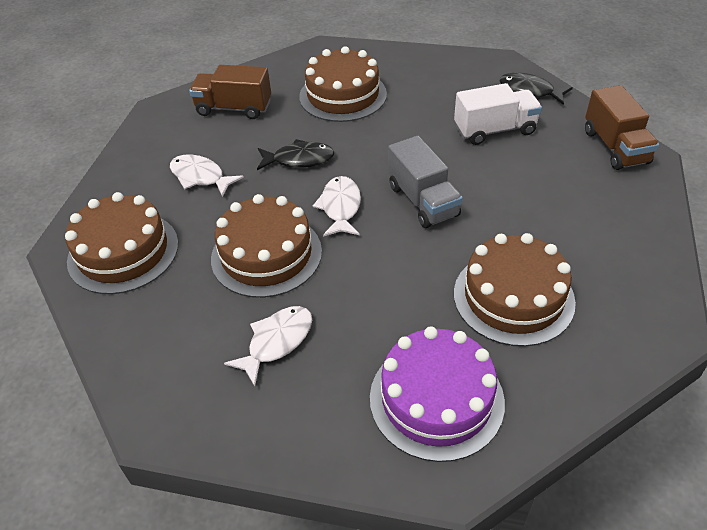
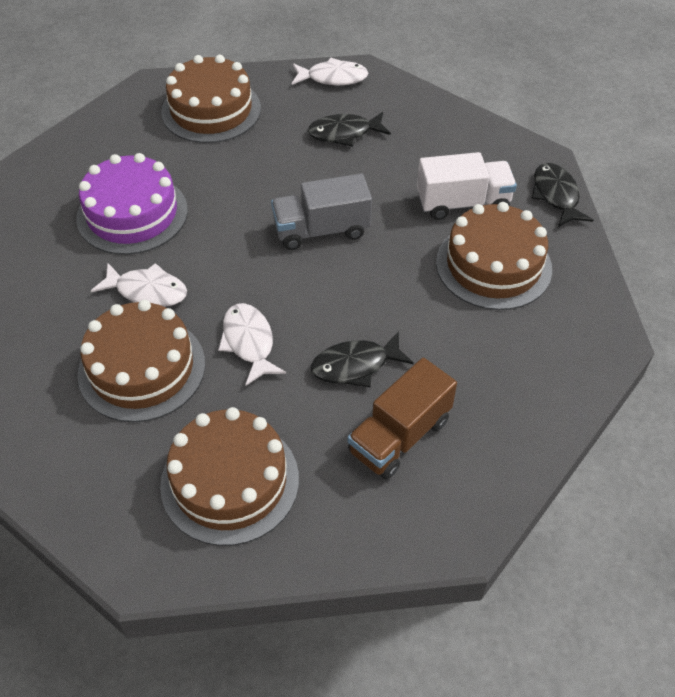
black fish: [257,139,335,170] [499,73,573,105] = 2 -> [308,112,391,147] [311,331,414,387] [532,163,593,227] = 3
brown truck: [189,65,271,119] [585,85,659,170] = 2 -> [348,358,457,479] = 1

